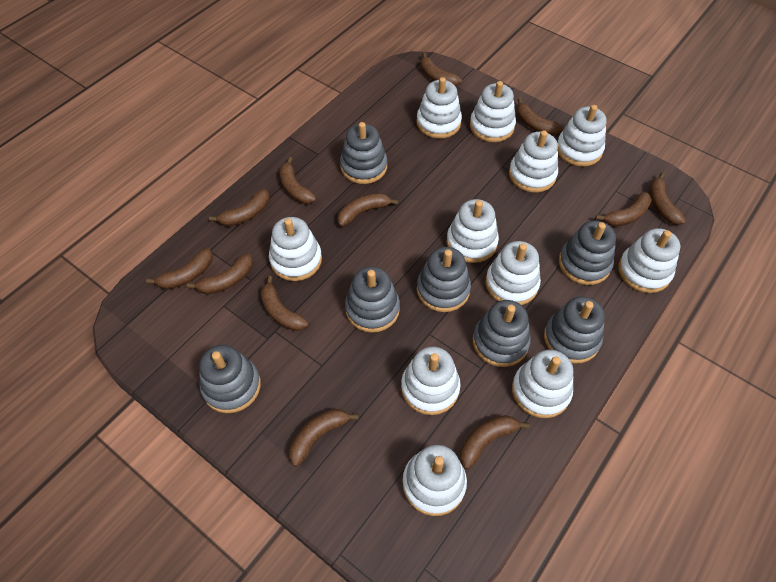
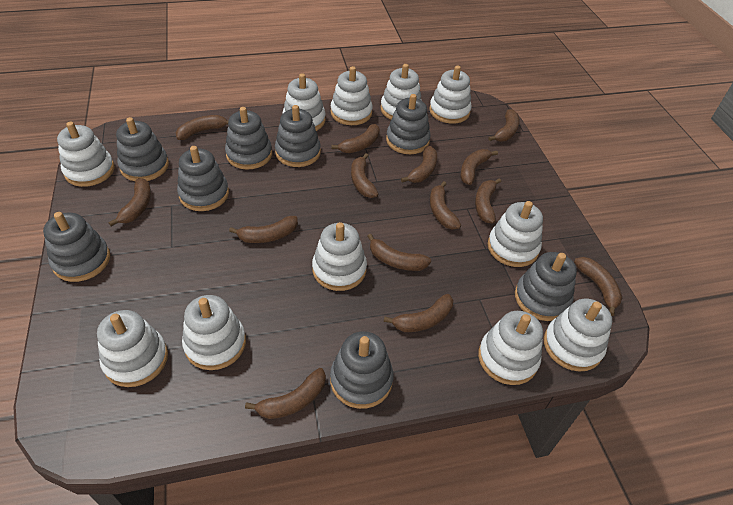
brown banana: [146,248,213,289] [187,253,253,295] [209,189,269,226] [260,276,309,331] [280,157,316,204] [289,409,358,467] [337,193,398,227] [420,53,462,86] [460,415,529,469] [516,98,563,136] [596,191,652,226] [649,173,686,225] = 12 -> [109,178,151,226] [176,115,228,140] [229,216,298,243] [245,368,326,419] [331,124,380,153] [351,153,378,198] [368,234,431,271] [384,294,453,332] [401,146,437,183] [430,181,461,229] [460,149,498,185] [475,178,501,224] [488,109,520,142] [574,257,622,316] = 14
grey stacking toy: [199,345,261,413] [340,122,387,184] [345,266,400,333] [417,247,471,312] [473,300,531,367] [544,296,605,364] [559,221,616,285] = 7 -> [43,212,110,282] [116,117,169,181] [177,146,229,211] [225,107,272,170] [275,105,321,167] [330,331,394,409] [386,94,431,154] [515,252,577,321] = 8

